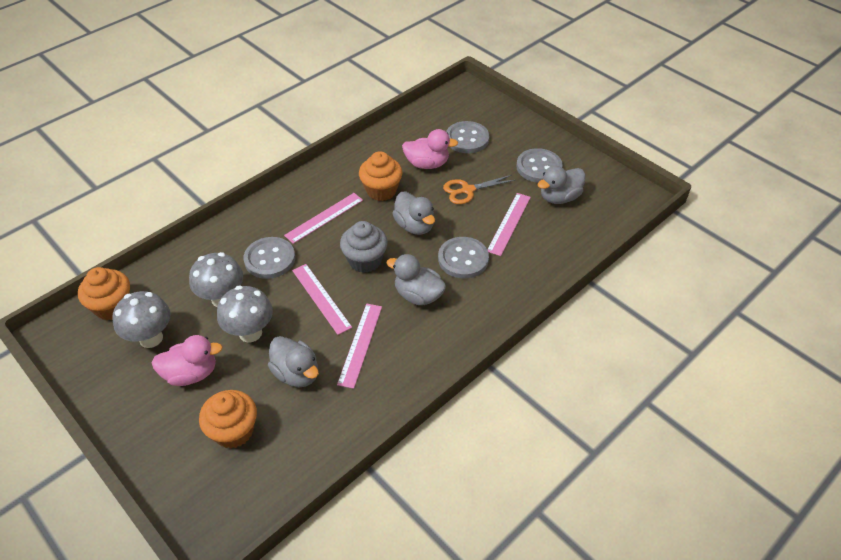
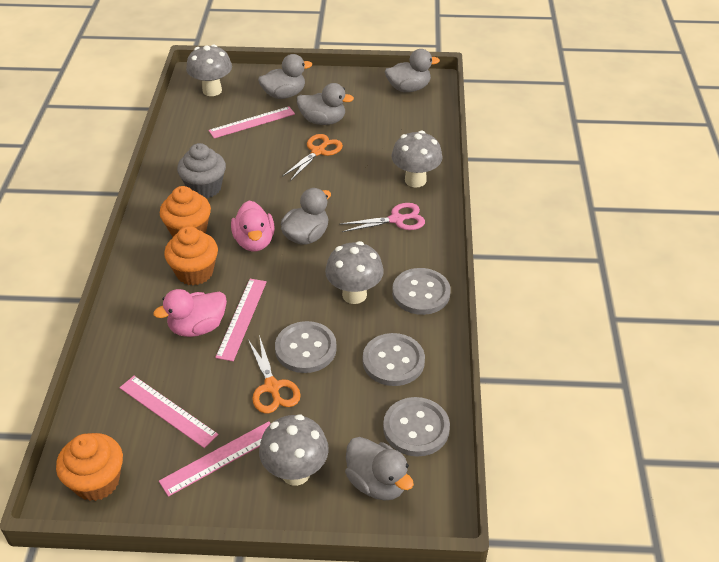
grey duck: [268,336,319,387] [387,254,446,305] [392,192,435,235] [537,166,586,204] = 4 -> [258,54,312,99] [281,188,331,245] [297,83,354,125] [345,437,414,501] [385,49,440,92] = 5
grey mushroom: [112,291,171,348] [189,252,243,307] [217,286,273,343] = 3 -> [186,44,232,96] [259,414,329,486] [325,241,384,304] [391,131,443,187] = 4
orange scissors: [443,175,515,204] = 1 -> [248,335,301,413] [282,134,343,181] = 2
pink scissors: none = 0 -> [340,203,425,232] = 1

